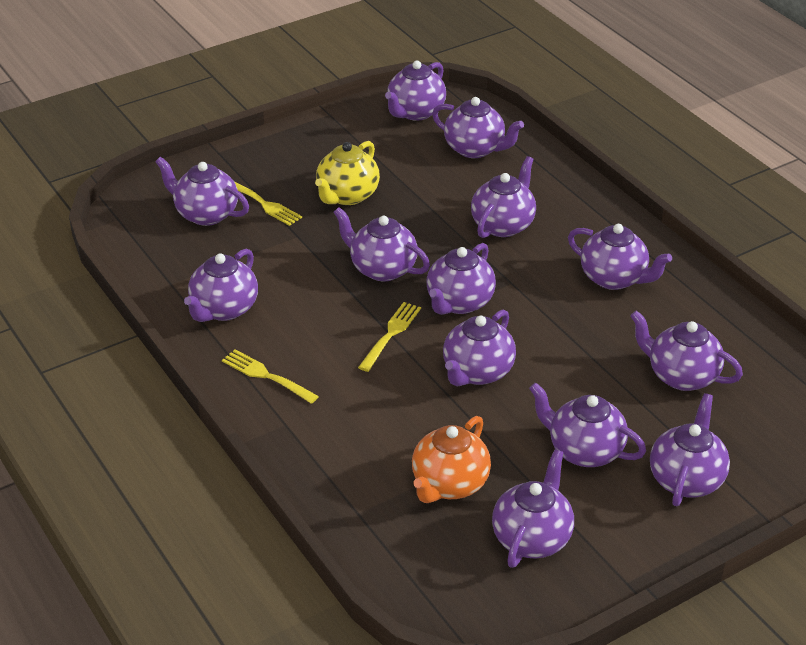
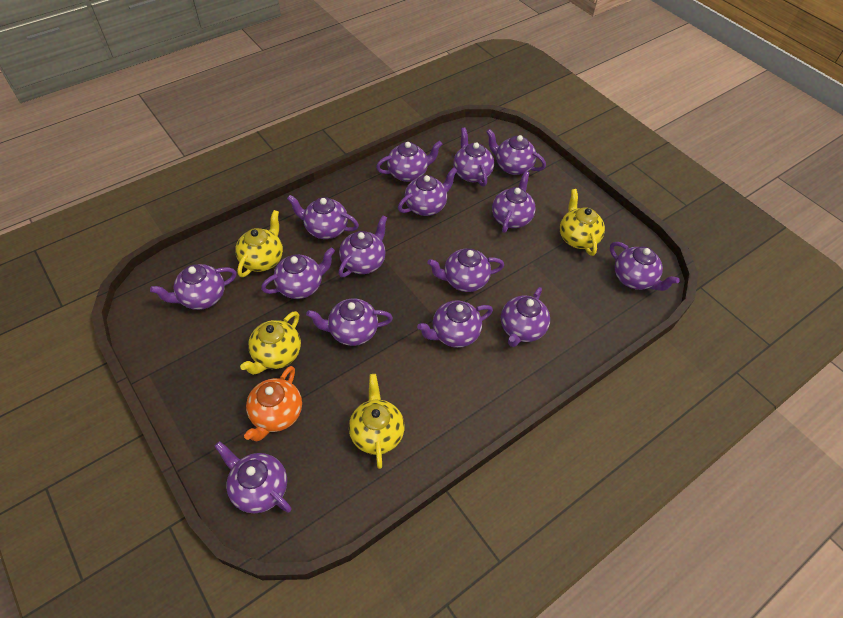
purple teapot: [155,157,249,226] [184,249,258,322] [333,207,430,281] [385,61,446,121] [426,243,496,315] [432,97,524,158] [443,310,516,387] [471,156,536,238] [492,450,574,568] [529,383,646,467] [568,224,672,290] [630,310,743,391] [650,393,730,506] = 13 -> [150,264,237,310] [214,441,292,513] [261,247,335,299] [287,195,359,239] [306,298,393,346] [338,215,387,277] [376,141,443,182] [398,167,458,216] [417,300,493,348] [427,248,504,292] [453,127,494,187] [486,129,546,175] [492,171,536,233] [501,287,550,347] [610,242,680,291] = 15
yellow fork: [222,349,319,404] [234,181,302,226] [358,302,421,372] = 3 -> none = 0
yellow teapot: [315,141,380,205] = 1 -> [235,210,283,277] [240,311,301,375] [349,374,405,469] [560,189,605,256] = 4

